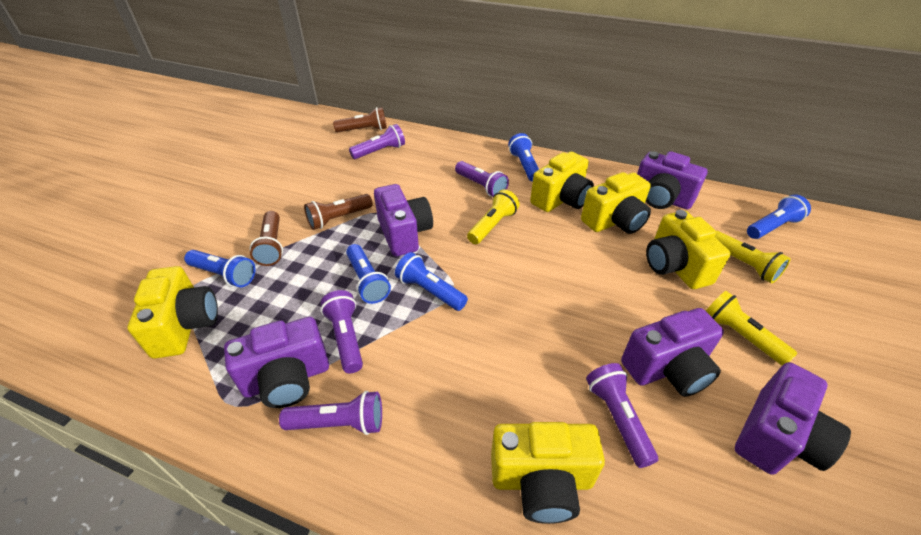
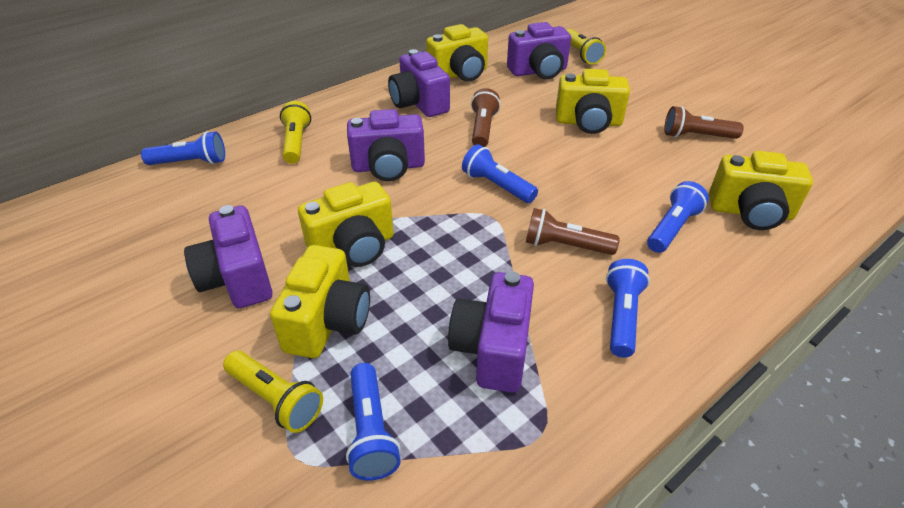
purple flashlight: [279,391,382,435] [321,290,363,373] [349,124,405,159] [455,161,509,197] [586,363,658,468] = 5 -> none = 0

